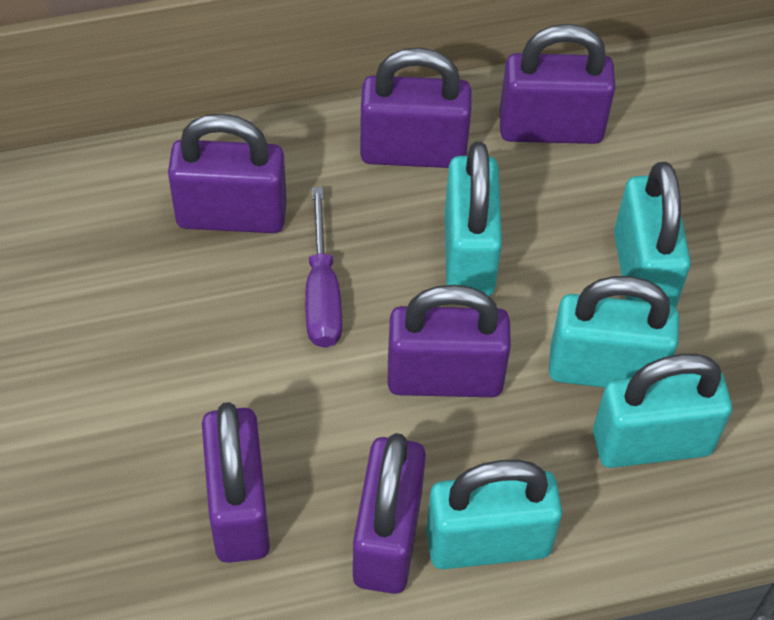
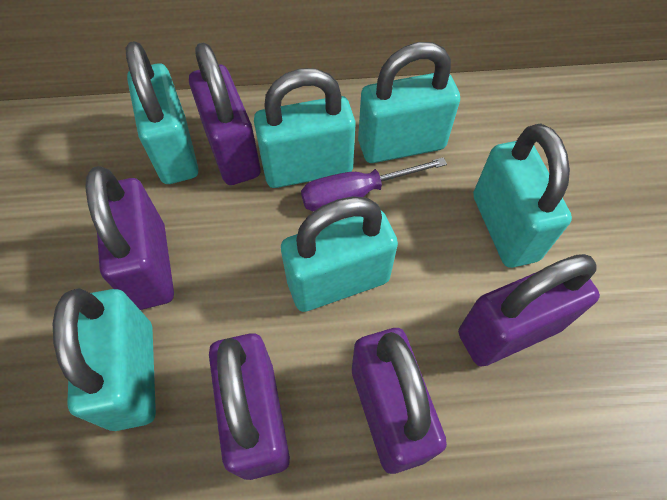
purple padlock: [168,114,287,233] [202,402,270,563] [353,433,426,594] [360,48,472,168] [388,285,511,397] [499,24,615,144] = 6 -> [85,166,174,310] [189,43,261,185] [209,333,290,480] [352,328,447,474] [458,254,600,367] = 5
turquoise padlock: [426,460,562,569] [445,142,502,296] [549,276,679,388] [593,354,732,468] [614,162,691,307] = 5 -> [53,288,156,431] [126,41,198,184] [254,68,356,188] [281,196,398,312] [358,42,460,163] [473,123,572,268] = 6

